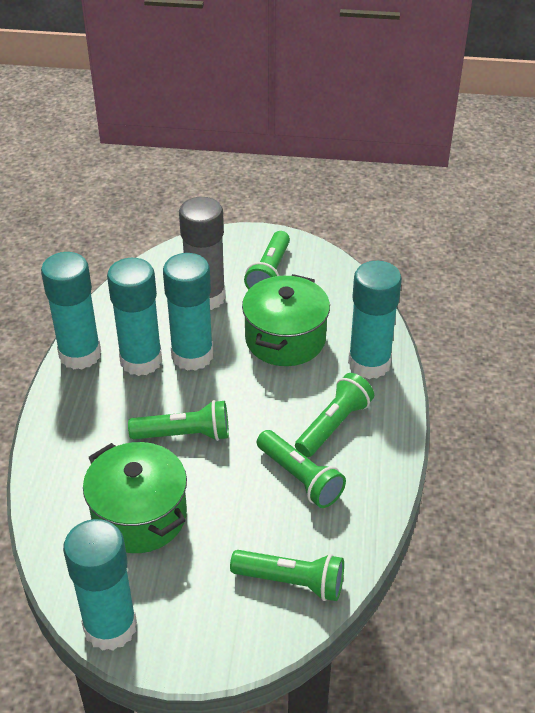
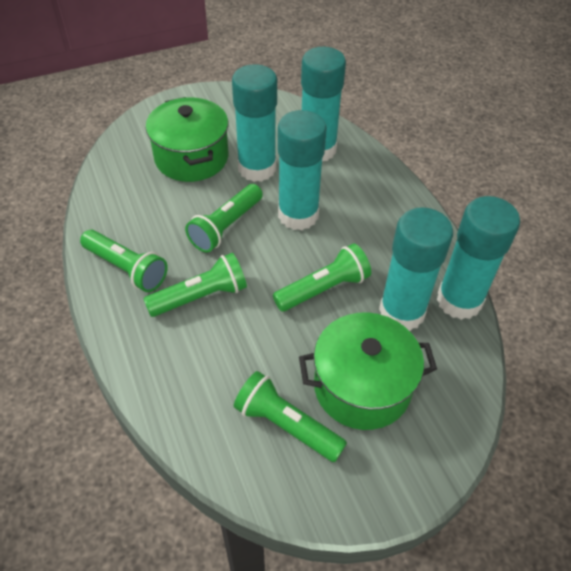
grey glue stick: [179,197,226,310] = 1 -> none = 0

